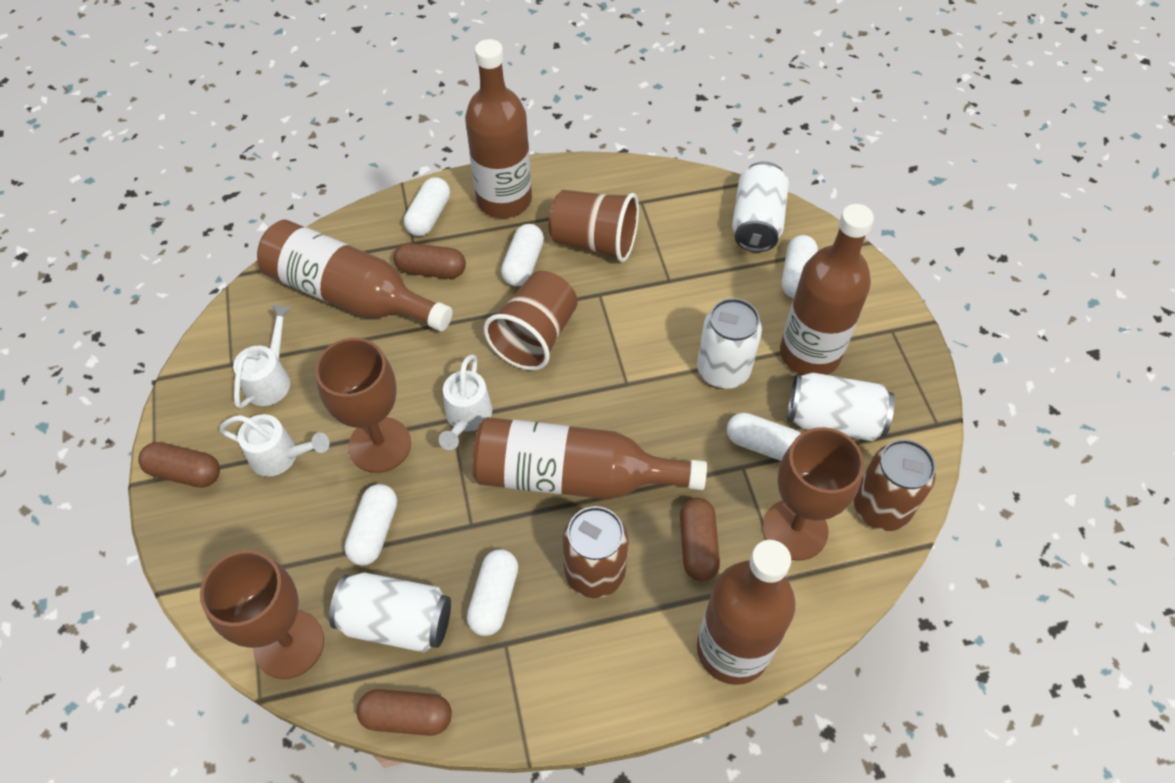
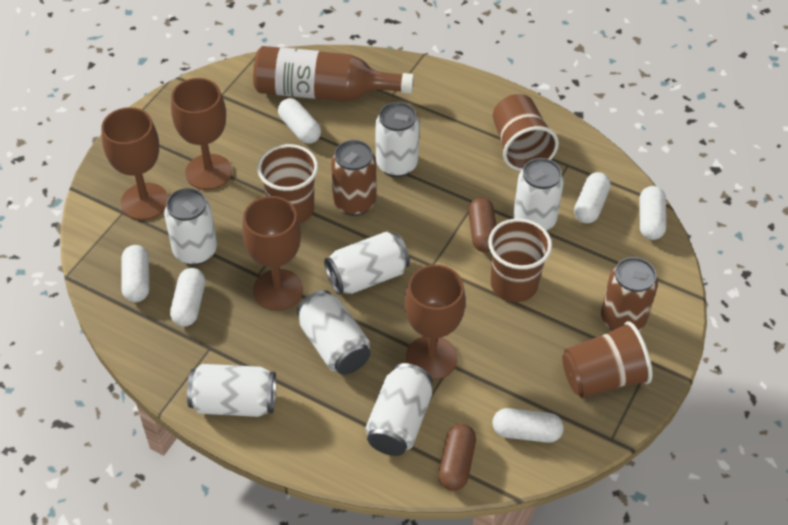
brown bottle: [257,220,453,331] [465,39,532,218] [472,417,707,499] [697,540,796,685] [780,204,874,375] = 5 -> [253,46,414,101] = 1
brown capsule: [138,442,220,487] [356,689,452,736] [393,243,466,279] [680,498,720,581] = 4 -> [438,424,476,491] [468,198,497,252] = 2
brown cup: [484,271,578,371] [549,190,639,262] = 2 -> [257,144,318,224] [488,218,552,302] [493,94,559,171] [562,321,653,398] = 4
brown goblet: [200,550,324,679] [315,338,411,473] [762,427,864,561] = 3 -> [101,107,169,220] [171,78,232,190] [242,196,303,311] [405,265,465,380] = 4
white can: [329,572,451,652] [697,298,762,389] [732,162,789,252] [787,373,895,441] = 4 -> [164,188,217,265] [187,364,276,417] [297,290,370,375] [324,231,410,295] [365,363,433,456] [376,102,420,177] [513,158,564,231] = 7
white watering can: [219,414,330,476] [233,305,291,408] [439,354,492,450] = 3 -> none = 0

